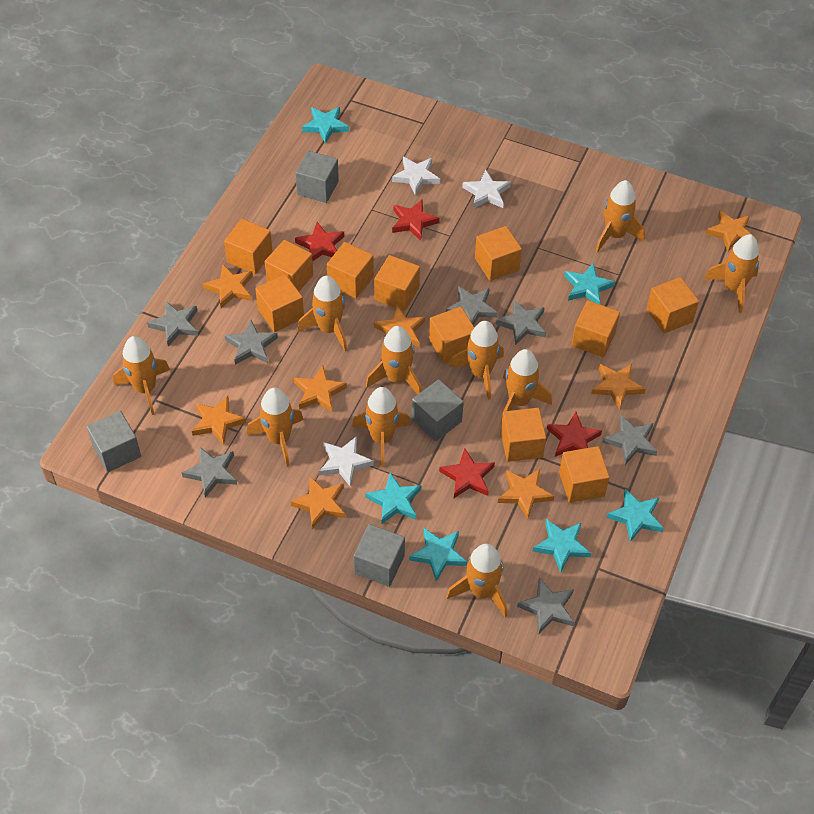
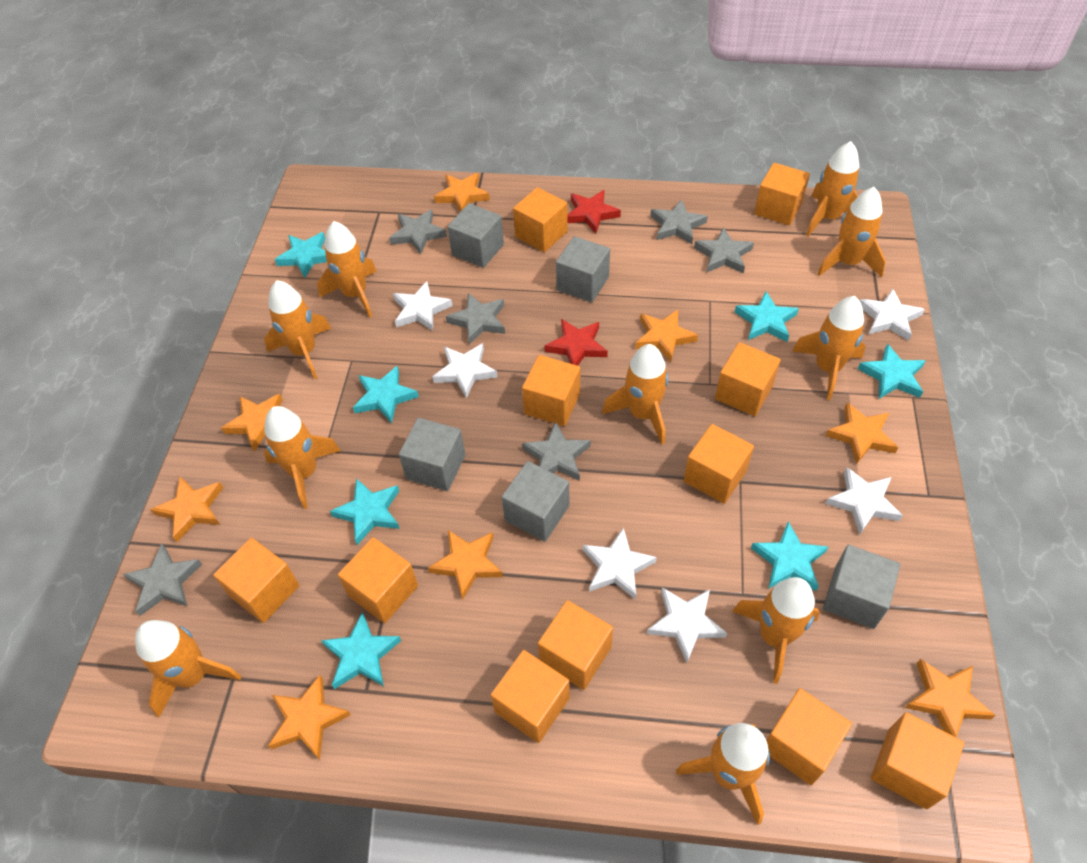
grey cube: [87,411,141,472] [296,151,339,203] [354,524,405,587] [412,379,464,441] = 4 -> [399,418,465,491] [447,203,504,268] [502,461,570,542] [556,236,610,303] [823,545,900,629] = 5
grey star: [147,301,199,346] [182,447,237,498] [225,320,278,365] [446,286,498,326] [496,300,546,345] [517,577,574,635] [603,415,658,465] = 7 -> [123,544,202,616] [389,209,447,254] [446,293,505,344] [522,421,591,481] [650,199,708,244] [694,227,754,274] = 6
red star: [295,222,344,261] [392,199,440,241] [439,448,495,498] [547,412,602,457] = 4 -> [544,319,608,366] [567,190,621,234] = 2
turquoise star: [302,107,349,144] [366,473,421,524] [409,528,467,581] [533,519,591,573] [564,264,615,304] [607,489,664,542] = 6 -> [275,232,327,278] [321,612,401,689] [330,478,400,545] [353,366,419,423] [735,291,799,342] [751,521,828,591] [858,344,925,399] = 7
white star: [319,436,374,487] [392,157,440,196] [462,170,511,208] = 3 -> [393,281,452,331] [432,343,498,399] [583,527,657,600] [647,587,727,662] [826,467,903,534] [860,289,925,341] = 6

